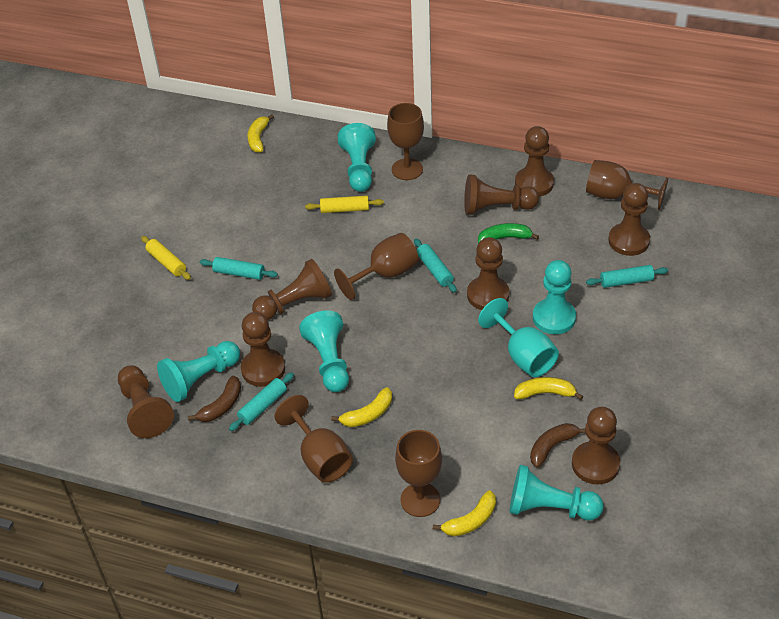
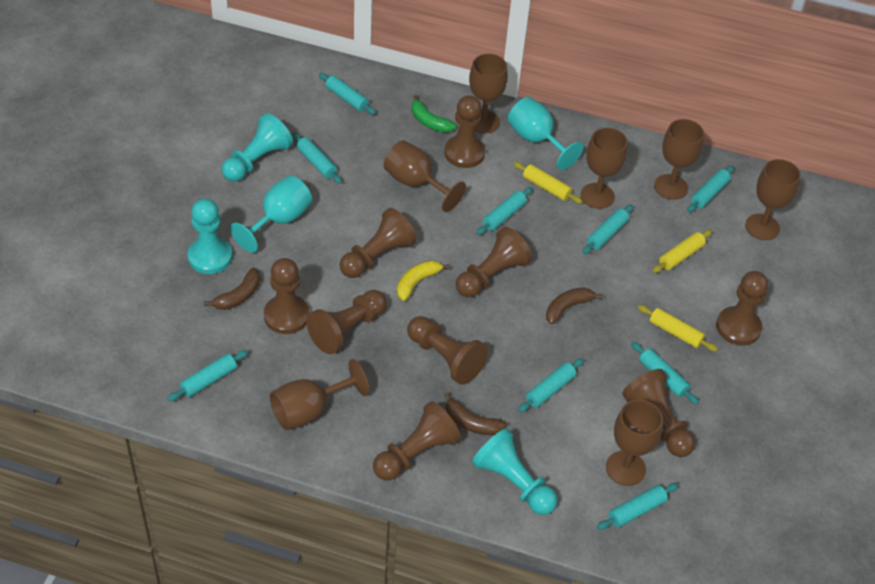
brown banana: [188,376,241,422] [530,423,585,468] = 2 -> [204,268,260,310] [444,392,507,435] [546,287,603,324] = 3
brown goblet: [274,395,353,483] [334,233,419,300] [387,103,424,180] [395,430,442,517] [586,160,668,210] = 5 -> [270,359,369,430] [384,140,466,212] [469,54,508,134] [581,128,628,209] [606,400,663,486] [654,119,704,200] [745,159,801,240] = 7
brown pawn: [118,365,174,438] [241,312,285,387] [252,259,332,320] [464,175,539,215] [467,237,509,310] [515,126,554,197] [572,407,620,484] [608,183,650,256] = 8 -> [264,258,309,334] [306,290,387,354] [340,208,417,278] [373,401,461,480] [407,316,488,385] [444,95,485,168] [456,227,532,297] [622,369,695,457] [716,271,768,346] = 9
turquoise goblet: [478,298,559,377] = 1 -> [230,176,312,253] [508,97,583,170] = 2
turquoise pawn: [157,341,240,402] [299,310,349,392] [338,123,376,192] [510,465,604,520] [533,260,576,334] = 5 -> [188,198,232,274] [221,113,293,182] [472,428,558,515] = 3
turquoise rolling pin: [199,257,278,280] [229,372,294,431] [414,238,457,293] [586,265,668,288] = 4 -> [168,350,248,401] [292,133,342,184] [319,73,376,115] [477,187,532,235] [518,358,584,412] [582,205,633,254] [597,483,679,530] [631,342,699,405] [687,166,734,212] = 9
yellow banana: [247,114,274,153] [331,387,392,427] [433,490,496,537] [514,377,583,400] = 4 -> [397,260,450,301] = 1
yellow rolling pin: [141,236,191,280] [305,196,384,213] = 2 -> [513,162,583,204] [638,305,718,352] [652,230,712,273] = 3

